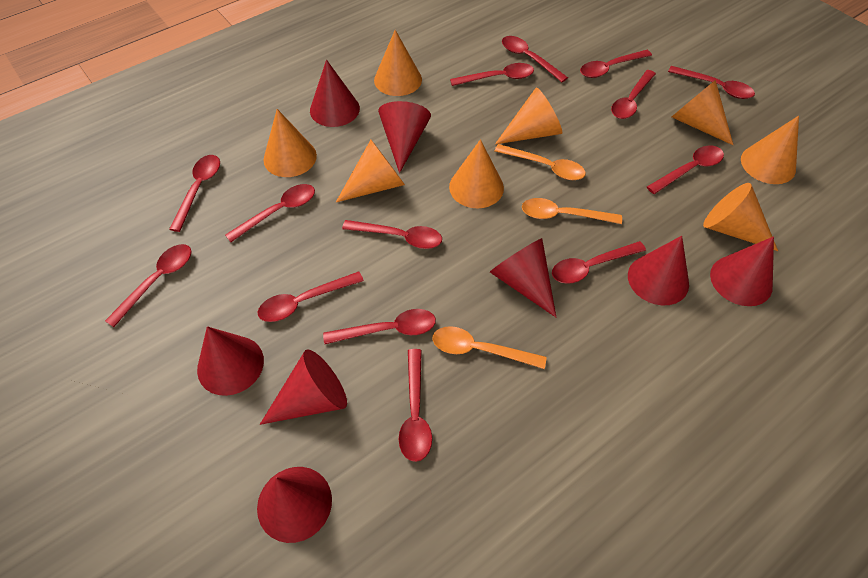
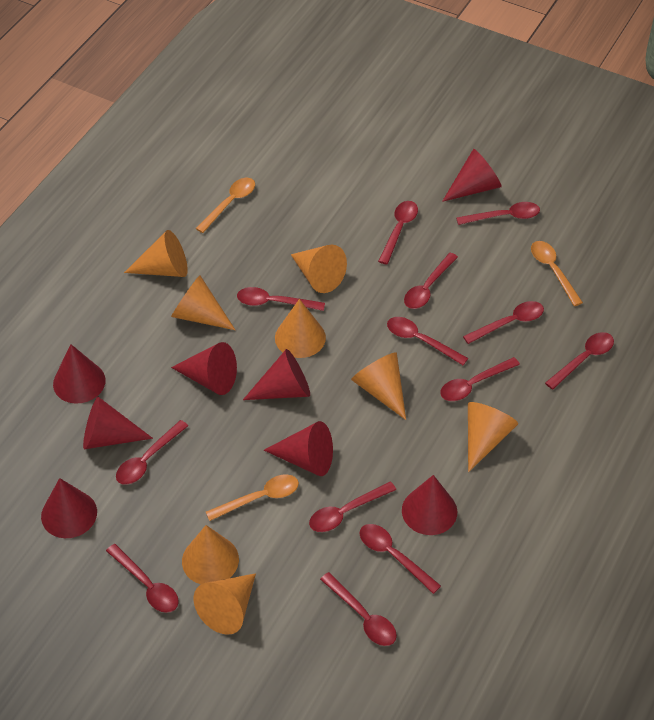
red spoon: [105,244,192,327] [169,155,220,232] [225,184,315,242] [258,271,364,322] [323,309,436,345] [342,220,442,249] [399,349,432,462] [450,63,534,86] [502,36,568,82] [552,241,646,284] [580,50,652,78] [611,70,656,119] [647,145,724,194] [668,66,755,99] = 14 -> [106,544,179,613] [116,420,188,485] [237,287,325,311] [309,481,396,532] [320,572,397,646] [360,524,441,594] [378,201,418,265] [387,317,468,365] [404,253,458,309] [440,357,520,401] [456,202,540,225] [463,301,544,344] [545,332,614,390] = 13

